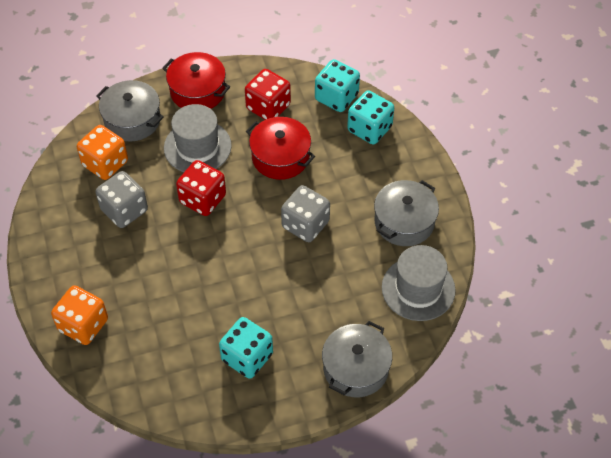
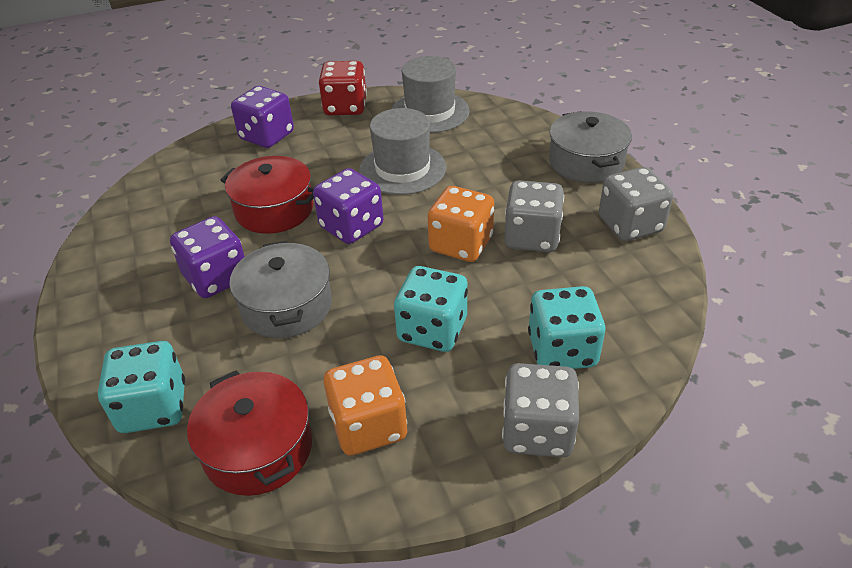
grey dice: [96,171,148,228] [281,185,330,242] = 2 -> [502,363,579,457] [504,180,564,252] [599,167,673,241] = 3
grey pot: [96,80,164,142] [322,321,392,397] [374,180,439,246] = 3 -> [229,241,332,338] [549,111,632,183] = 2
purple dice: none = 0 -> [170,216,245,298] [231,86,294,148] [313,168,384,244] = 3
red dice: [176,160,226,216] [245,69,291,120] = 2 -> [319,61,367,115] = 1

